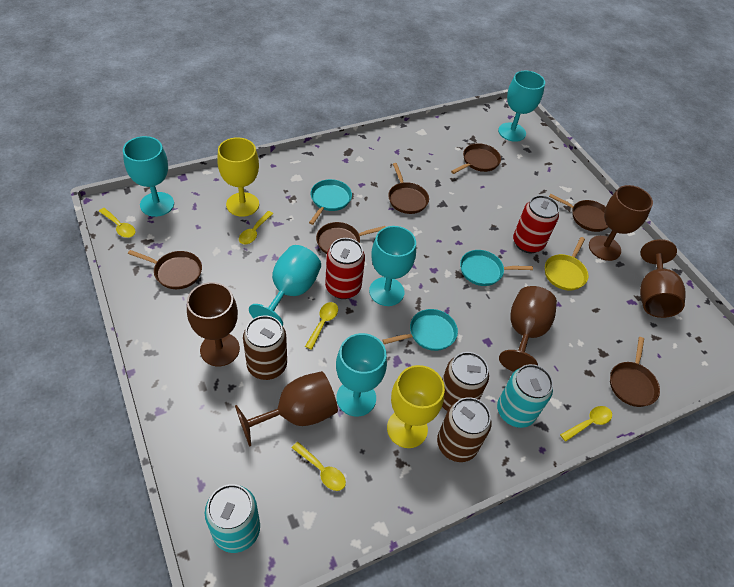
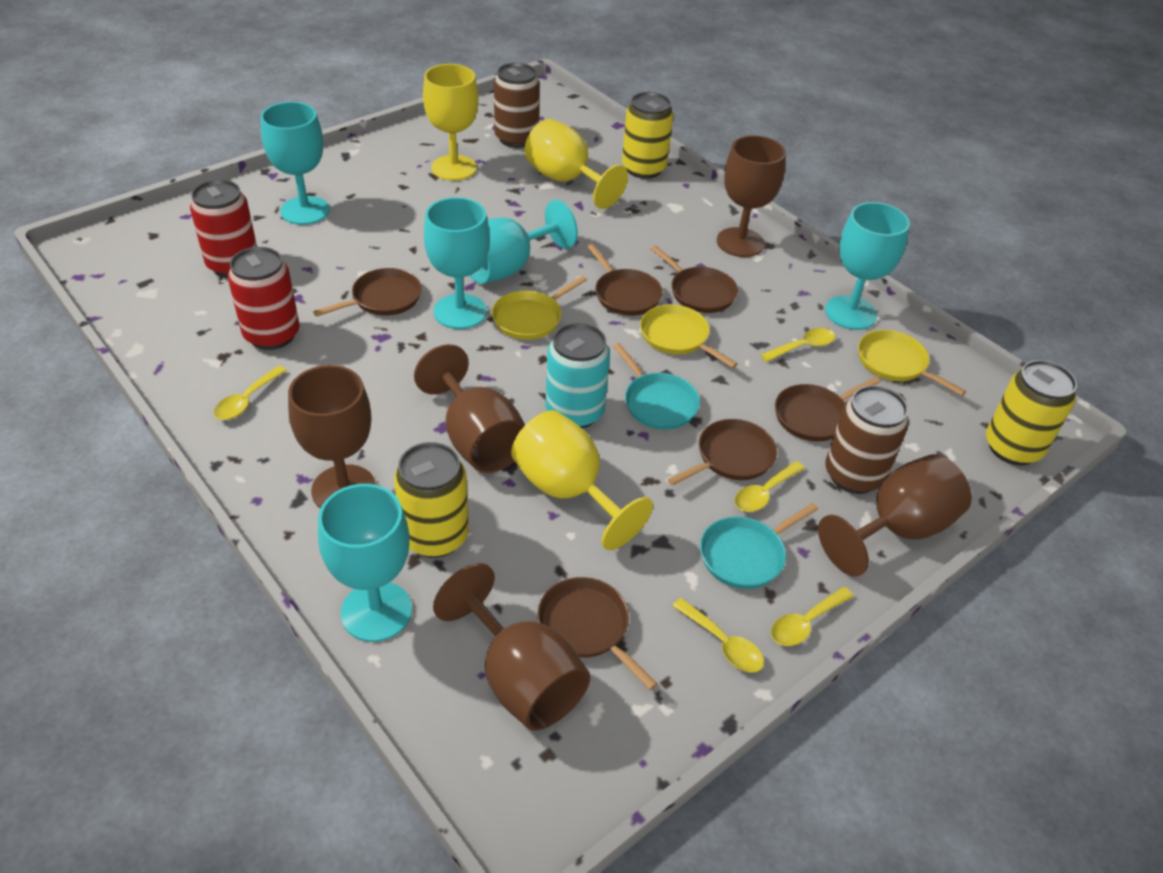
brown can: [243,315,287,380] [437,397,491,462] [442,352,489,411] = 3 -> [494,63,540,148] [825,385,909,494] = 2
turquoise can: [205,484,260,553] [497,364,553,428] = 2 -> [545,323,610,429] = 1
turquoise pan: [309,179,352,225] [382,309,458,351] [460,250,533,286] = 3 -> [613,343,700,430] [700,503,818,589] = 2
yellow can: none = 0 -> [394,442,469,558] [622,92,673,179] [986,360,1077,465] = 3
yellow goblet: [217,137,259,217] [387,365,445,448] = 2 -> [423,64,479,181] [511,410,653,550] [524,119,628,209] = 3
yellow pan: [545,237,588,291] = 1 -> [492,276,587,340] [640,304,738,368] [858,330,966,396] = 3

